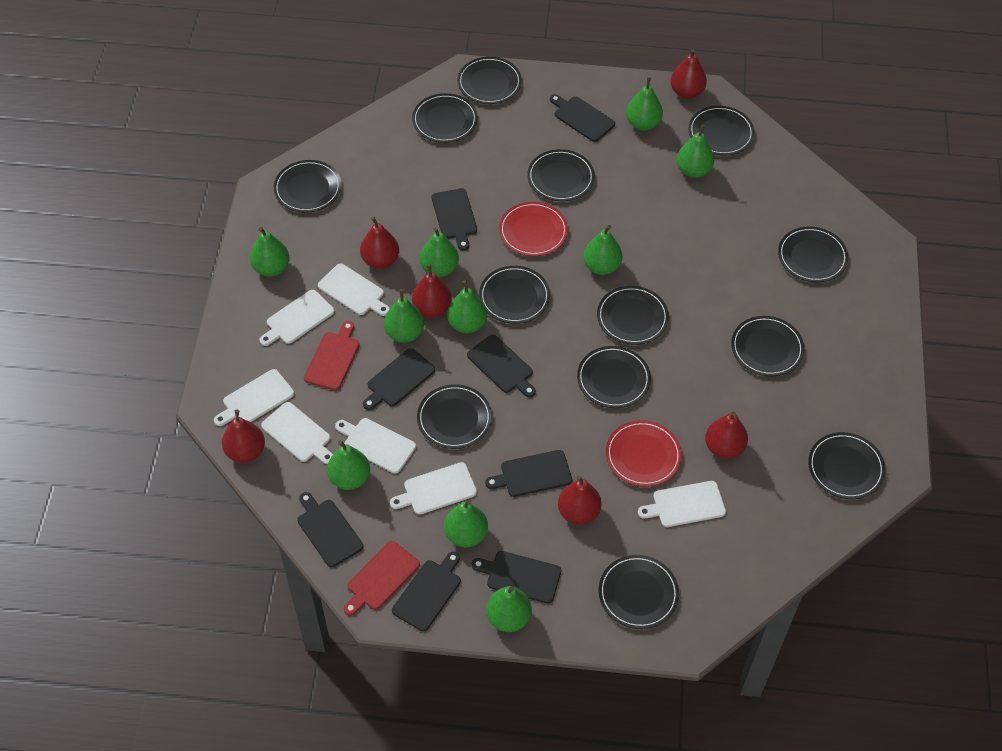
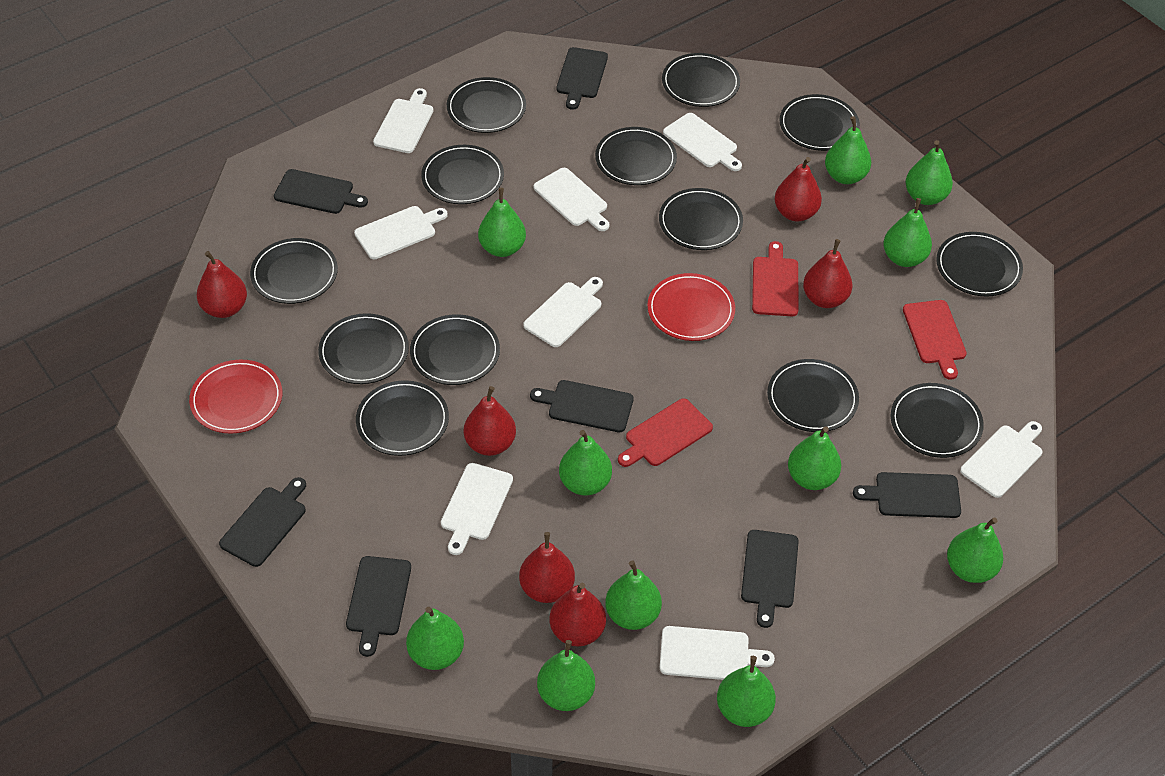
black cutting board: [297,492,363,567] [363,348,435,410] [392,552,461,632] [431,188,477,250] [467,335,536,397] [471,551,561,604] [485,450,572,497] [550,94,615,142] = 8 -> [219,477,306,567] [274,169,368,214] [346,556,411,657] [530,380,634,432] [556,47,608,110] [741,530,799,628] [853,472,961,518] = 7
green pear: [250,227,290,277] [327,440,370,490] [384,289,424,343] [420,228,459,277] [444,500,488,547] [447,280,487,333] [486,586,532,632] [583,225,622,275] [626,77,663,131] [677,124,714,178] = 10 -> [406,607,464,670] [478,188,526,257] [537,640,595,711] [559,430,612,496] [605,560,662,630] [717,656,776,727] [788,426,841,490] [825,116,871,184] [883,198,932,267] [905,140,953,205] [947,517,1003,583] = 11
red cutting board: [304,321,360,391] [344,541,420,616] = 2 -> [618,398,713,467] [752,241,799,316] [903,300,967,380] = 3
white cutting board: [214,369,294,426] [260,290,334,346] [261,402,333,464] [318,263,390,316] [335,418,416,474] [390,462,477,515] [638,481,726,527] = 7 -> [354,206,448,259] [373,88,433,153] [441,463,513,555] [523,277,603,347] [534,168,609,231] [660,626,775,680] [663,113,742,171] [960,421,1042,498] = 8

